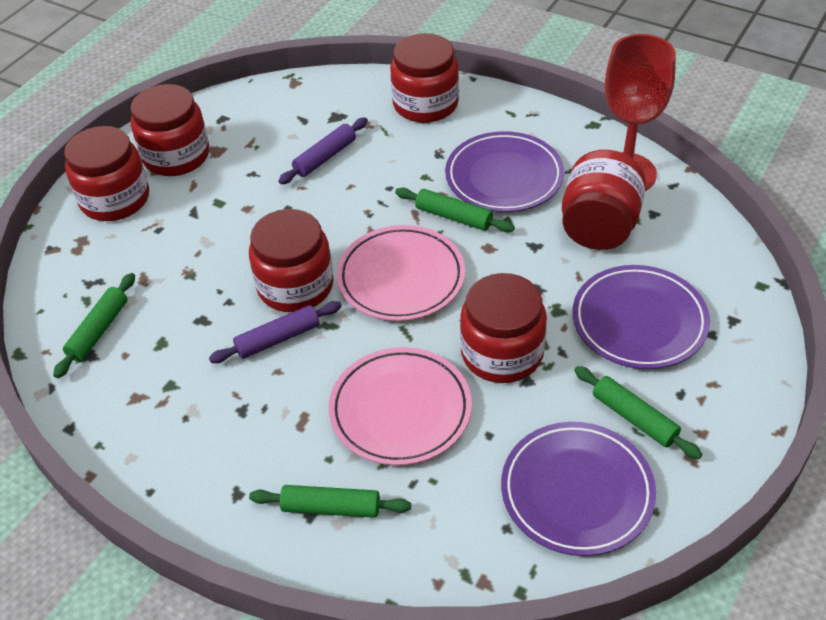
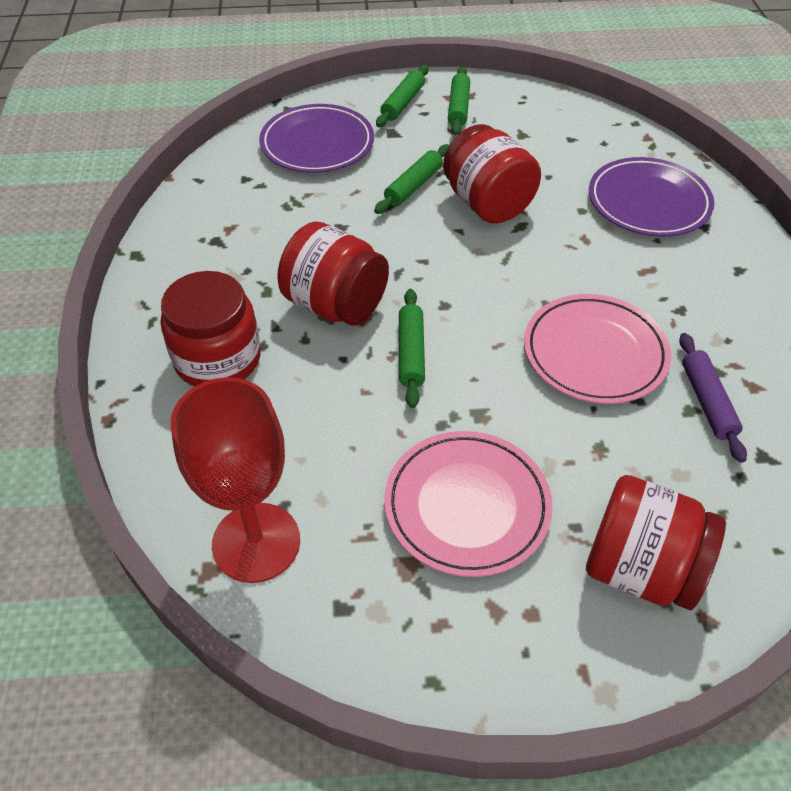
purple plate: [445,131,564,212] [501,422,656,556] [573,265,710,369] = 3 -> [259,104,374,173] [589,157,714,237] = 2
purple rolling pin: [209,301,342,363] [278,117,368,184] = 2 -> [679,333,747,463] = 1
red jar: [64,126,149,221] [130,84,209,176] [249,209,334,312] [390,33,459,123] [460,273,547,383] [562,150,646,250] = 6 -> [161,271,261,386] [277,221,389,326] [443,124,541,223] [586,475,726,610] = 4

